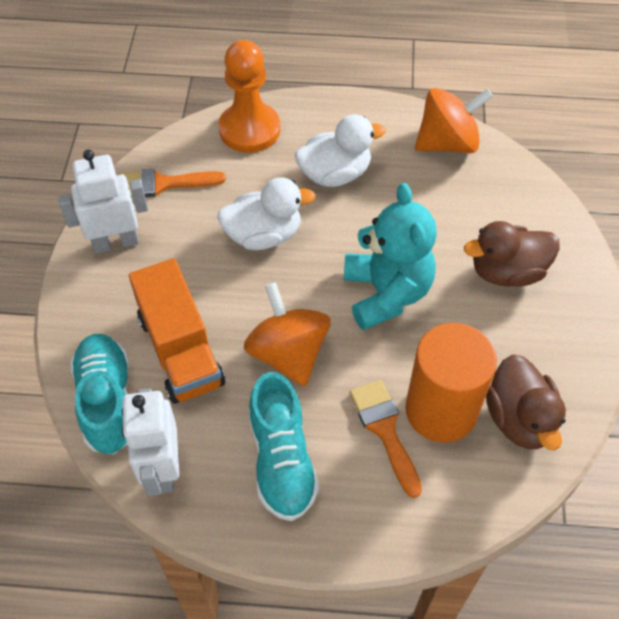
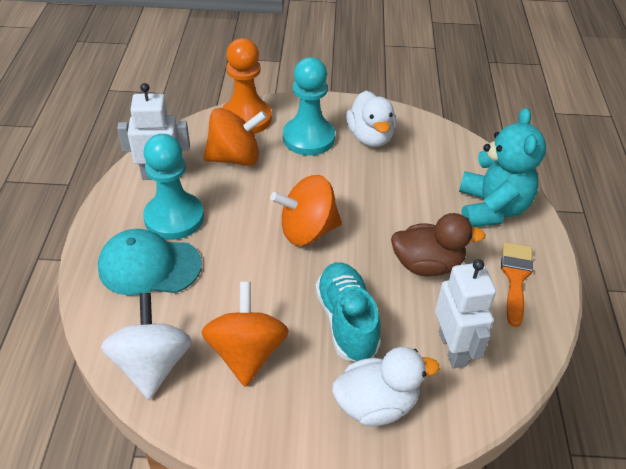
brown duck: [464,221,560,287] [486,355,566,451] = 2 -> [391,213,486,276] = 1
orange brush: [120,169,226,197] [350,380,422,498] = 2 -> [501,242,533,327] = 1
orange cylinder: [405,323,497,443] = 1 -> none = 0
orange spinning top: [244,282,331,387] [415,88,493,153] = 2 -> [201,282,289,387] [203,108,267,166] [270,175,342,246] = 3
orange truck: [129,258,225,404] = 1 -> none = 0
turquoise cap: none = 0 -> [98,229,202,296] = 1
turquoise pawn: none = 0 -> [143,134,204,240] [283,57,335,156] = 2
turquoise shoe: [70,334,129,454] [249,372,319,521] = 2 -> [315,263,381,362] = 1
white spinning top: none = 0 -> [101,293,192,400] = 1

